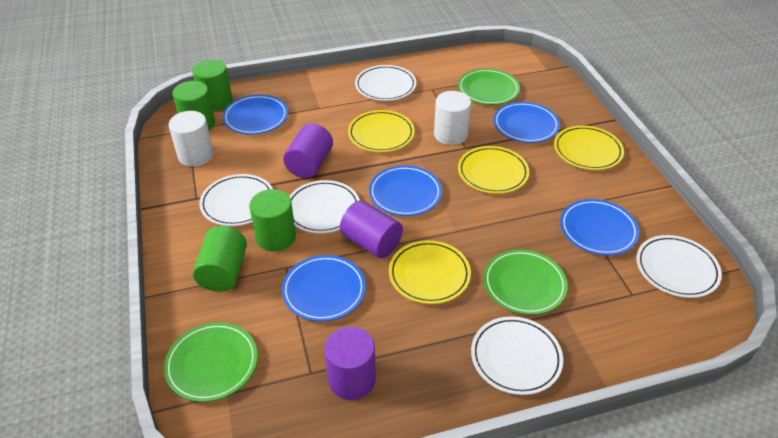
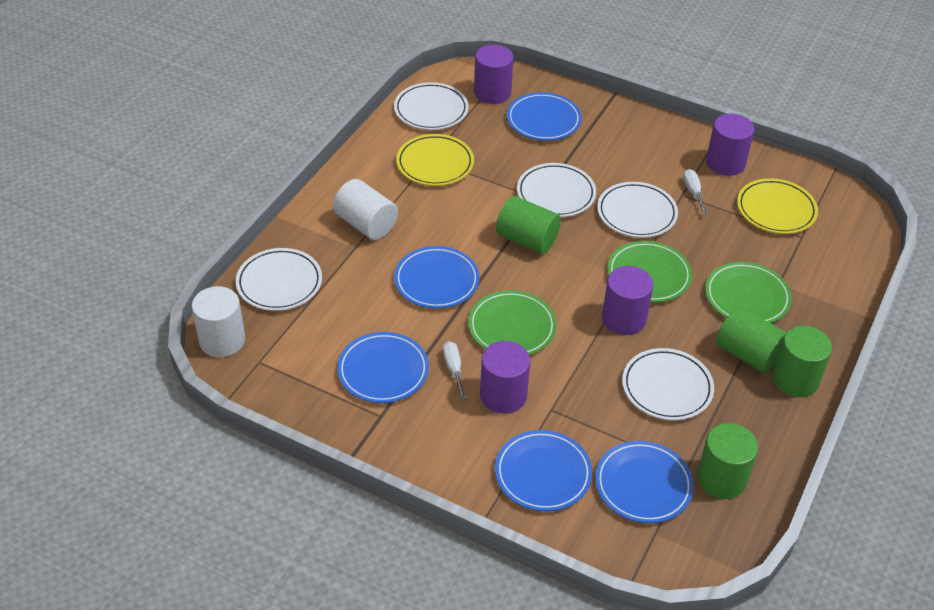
purple cylinder: [283,124,333,178] [324,326,376,400] [340,200,403,258] = 3 -> [474,45,514,104] [480,341,530,414] [602,266,653,335] [706,114,754,176] = 4
white screwdriver: none = 0 -> [443,341,466,400] [683,169,708,215] = 2
yellow plate: [348,110,415,152] [389,240,471,304] [458,146,529,194] [554,126,624,170] = 4 -> [396,134,474,186] [737,178,818,234] = 2

